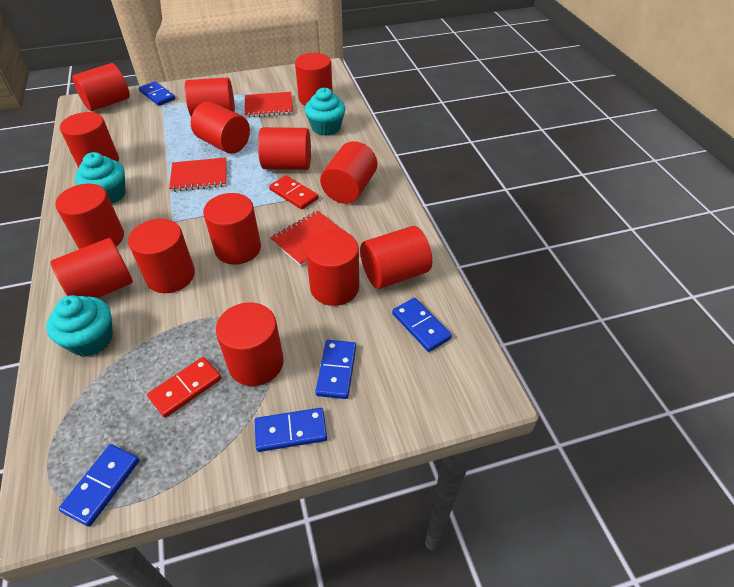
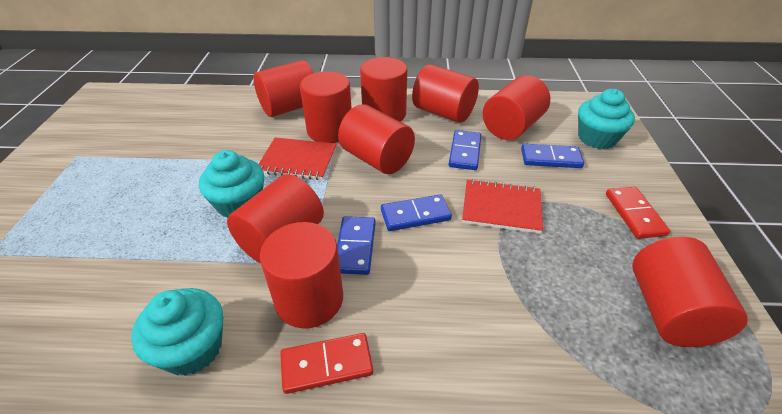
blue domino: [59,444,139,527] [139,81,175,106] [255,408,327,452] [315,340,356,399] [392,298,452,352] = 5 -> [337,216,376,275] [381,194,452,231] [448,130,481,170] [521,144,584,168] = 4
red cylinder: [50,238,133,298] [55,184,124,249] [60,112,119,168] [72,63,130,111] [128,219,195,293] [185,77,235,117] [191,101,250,154] [203,193,261,265] [216,302,284,386] [258,127,311,170] [295,53,333,106] [306,230,359,306] [320,141,377,204] [360,226,432,289] = 14 -> [227,174,324,264] [253,60,313,117] [260,222,343,329] [300,71,352,143] [338,104,415,174] [360,57,407,122] [412,64,479,123] [483,75,550,140] [632,236,748,347] = 9
red notebook: [169,157,227,192] [245,92,293,118] [270,211,345,266] = 3 -> [259,137,337,180] [462,179,543,234] = 2

